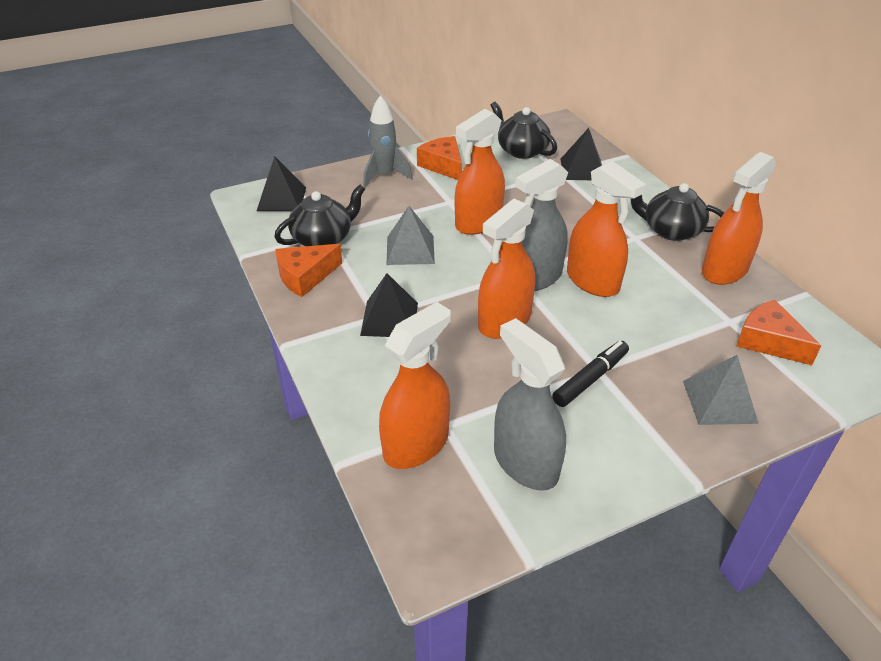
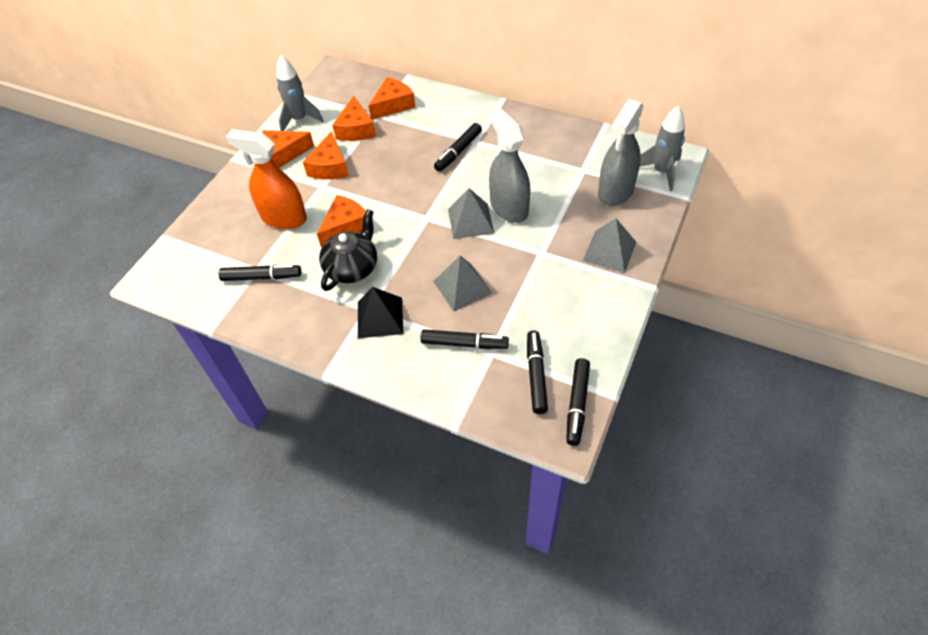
black marker: [552,341,629,407] = 1 -> [219,264,301,281] [420,329,509,349] [434,123,482,172] [527,330,548,414] [566,358,590,446] = 5
black pyramid: [257,156,306,211] [360,273,418,337] [561,128,602,180] = 3 -> [358,287,403,338] = 1
black teapot: [274,185,365,246] [490,102,557,159] [631,183,724,241] = 3 -> [319,209,377,291] = 1
grey pyramid: [387,206,435,265] [683,355,759,425] = 2 -> [433,255,492,311] [448,188,494,239] [583,218,636,273] = 3
grey rocket: [363,95,413,187] = 1 -> [276,55,323,131] [640,105,685,191] = 2
orange cheese: [275,244,343,297] [417,136,462,180] [736,300,821,365] = 3 -> [262,130,314,168] [303,131,349,179] [317,195,366,248] [332,96,376,141] [368,77,416,120] = 5
orange spray bottle: [379,302,451,469] [455,109,505,235] [478,198,535,339] [567,161,646,297] [702,152,776,285] = 5 -> [226,129,307,229] = 1

